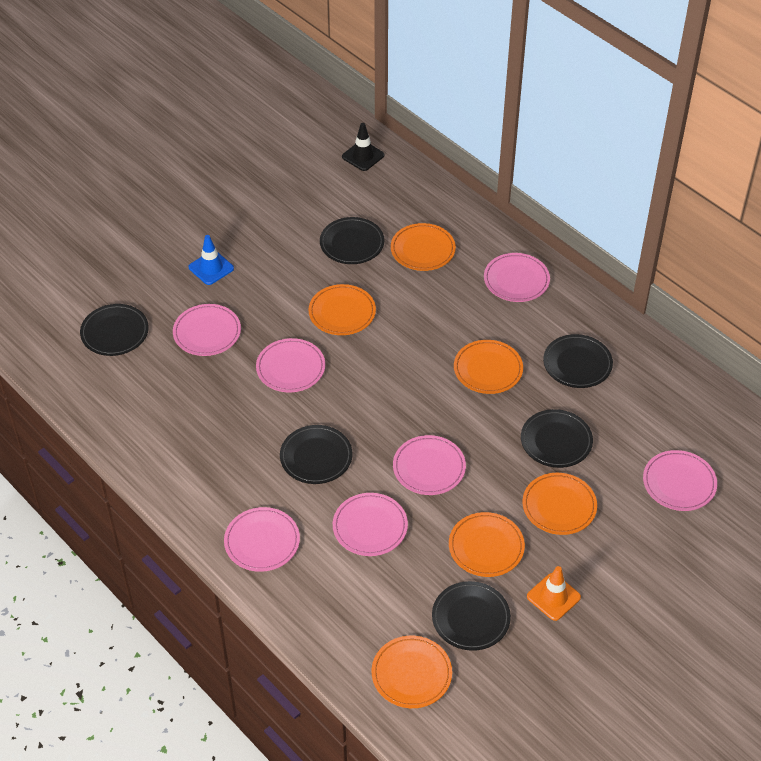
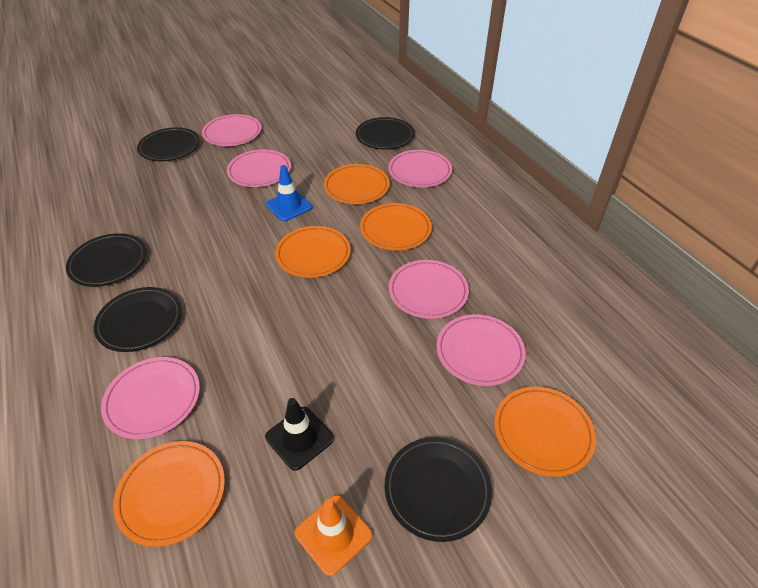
black plate: [80,304,149,356] [280,425,352,484] [320,217,385,264] [432,581,511,651] [521,409,593,468] [543,334,613,388] = 6 -> [66,233,146,287] [94,287,182,352] [137,127,200,161] [356,117,415,150] [384,437,492,542] = 5
orange plate: [308,284,376,335] [372,636,452,708] [391,223,456,271] [449,512,525,577] [454,340,523,394] [523,473,597,535] = 6 -> [113,441,225,547] [275,226,351,278] [324,164,390,204] [360,203,432,250] [494,386,596,477] = 5
pink plate: [173,304,241,356] [224,507,300,572] [256,338,325,392] [333,493,408,556] [393,435,466,495] [484,253,550,302] [643,450,717,511] = 7 -> [101,357,200,439] [202,114,262,146] [227,149,291,187] [388,150,452,187] [389,260,469,319] [437,314,526,386] = 6

